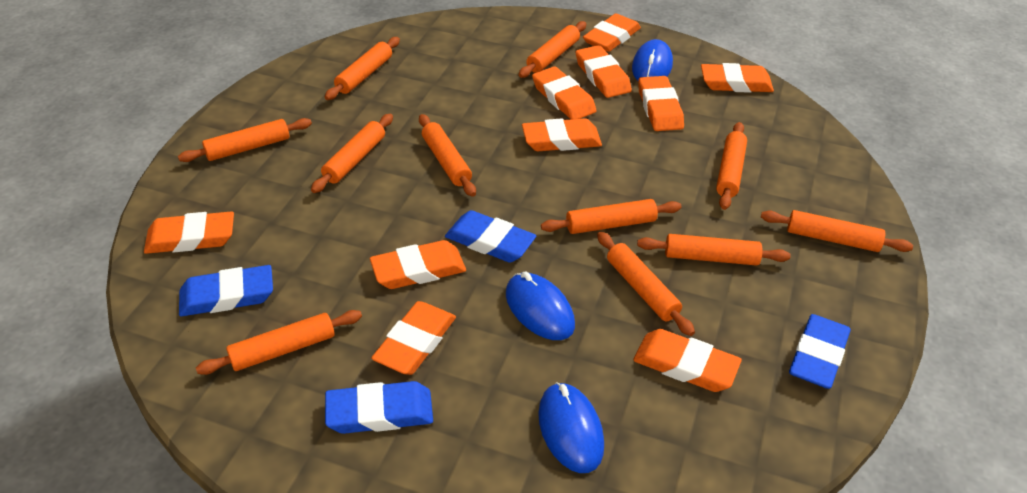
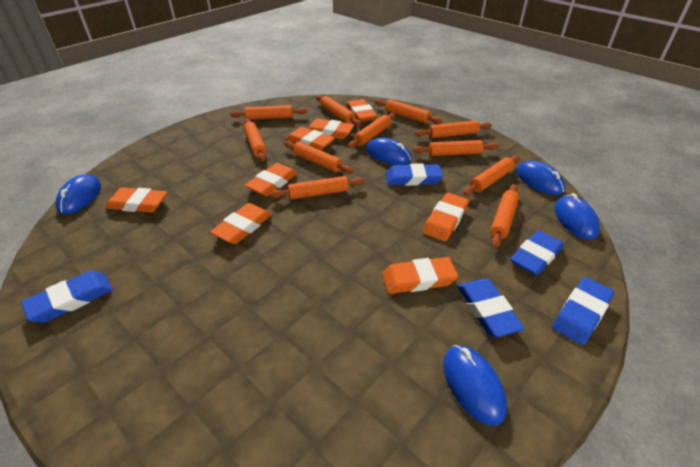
blue eraser: [179,265,273,316] [325,381,433,434] [445,210,536,263] [789,314,851,389] = 4 -> [21,271,113,323] [386,164,443,186] [457,279,525,337] [510,231,563,276] [552,277,614,345] = 5
blue mouse: [506,271,575,340] [538,382,604,473] [632,39,673,81] = 3 -> [55,174,101,215] [366,138,411,165] [443,345,507,426] [517,161,565,195] [554,193,600,240] = 5
orange eraser: [144,211,234,254] [370,240,466,289] [371,301,456,375] [522,118,602,151] [532,66,597,119] [576,45,632,98] [583,13,641,52] [633,329,742,392] [638,76,684,131] [701,63,774,93] = 10 -> [105,188,168,213] [210,203,272,244] [245,163,298,196] [286,127,335,150] [308,119,354,139] [346,99,377,122] [382,257,458,294] [423,193,469,241] = 8

